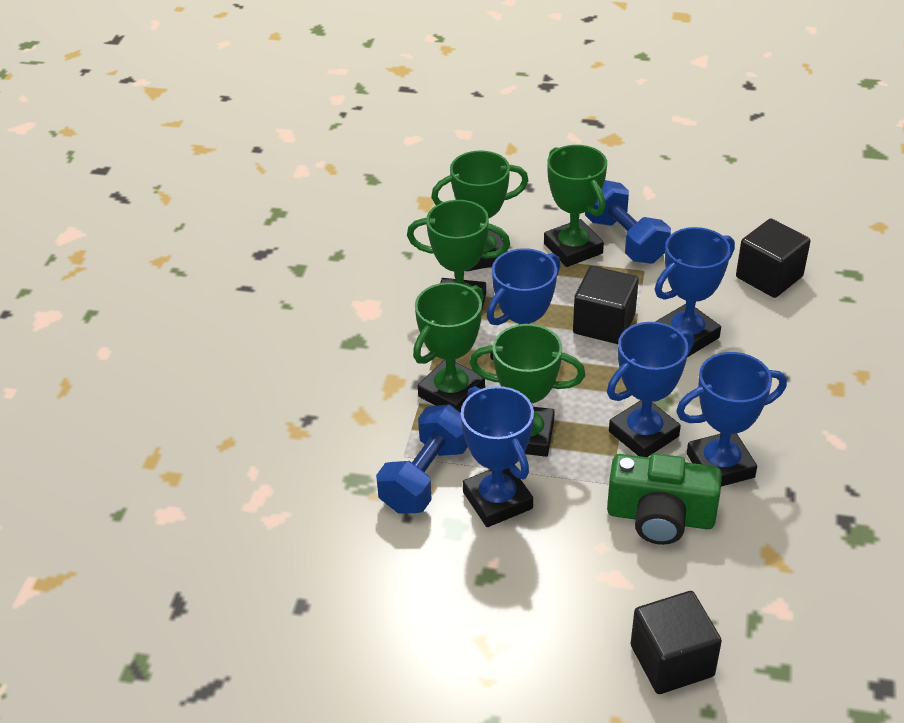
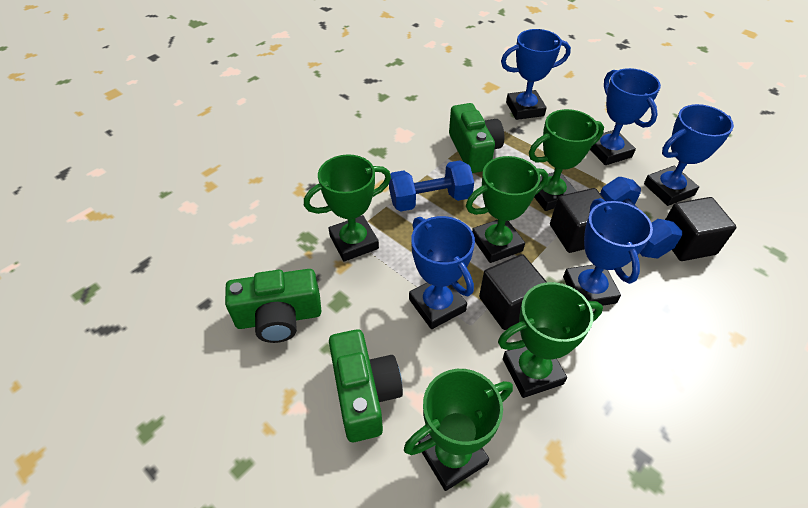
green camera: [607,453,722,545] = 1 -> [225,269,322,343] [329,329,403,442] [449,103,504,173] = 3

